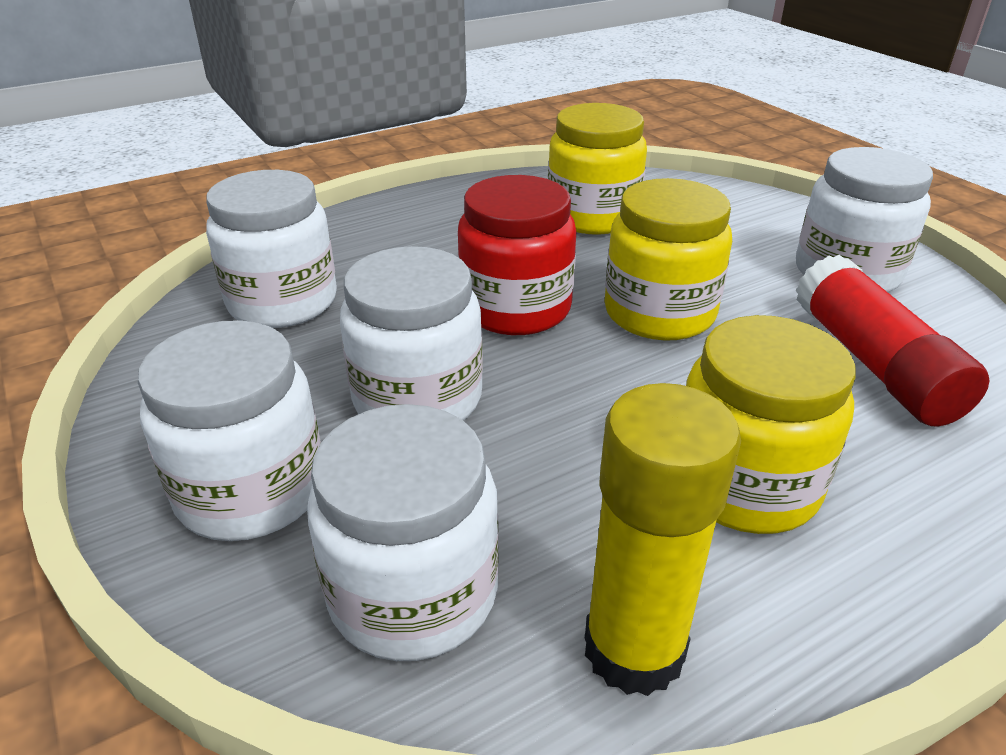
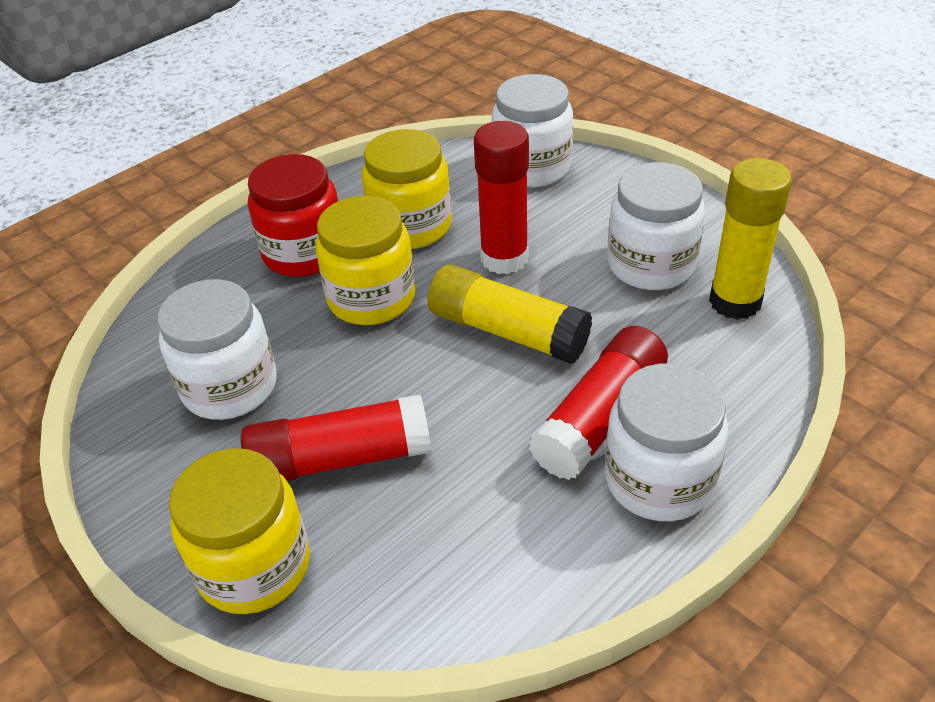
red glue stick: [796,255,989,427] = 1 -> [241,394,431,481] [474,121,529,275] [528,326,668,480] = 3
white jar: [138,320,321,541] [206,170,337,328] [307,404,499,661] [340,246,483,420] [796,147,933,292] = 5 -> [157,279,277,420] [492,74,573,187] [605,363,729,521] [607,162,705,290] = 4
yellow glue stick: [585,383,741,696] = 1 -> [427,264,592,364] [709,158,792,320] = 2

